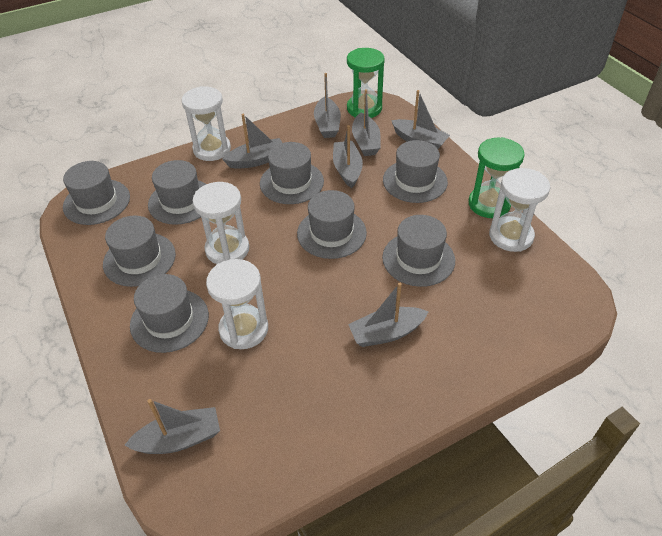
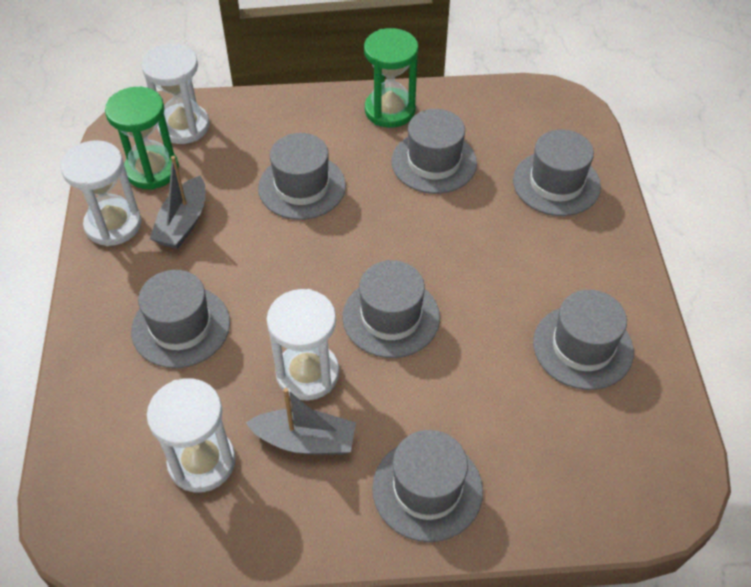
grey boat: [125,399,220,454] [222,114,282,169] [314,73,341,138] [333,125,363,188] [348,283,429,347] [352,89,380,156] [391,90,450,149] = 7 -> [150,156,205,249] [246,388,356,455] = 2
grey hat: [63,161,130,225] [103,216,176,287] [130,274,209,353] [148,160,206,225] [260,142,324,204] [297,190,367,259] [382,215,455,287] [383,140,448,203] = 8 -> [131,270,230,368] [258,133,346,220] [343,260,440,358] [372,430,483,542] [391,109,477,194] [513,129,601,216] [533,290,634,390] = 7

